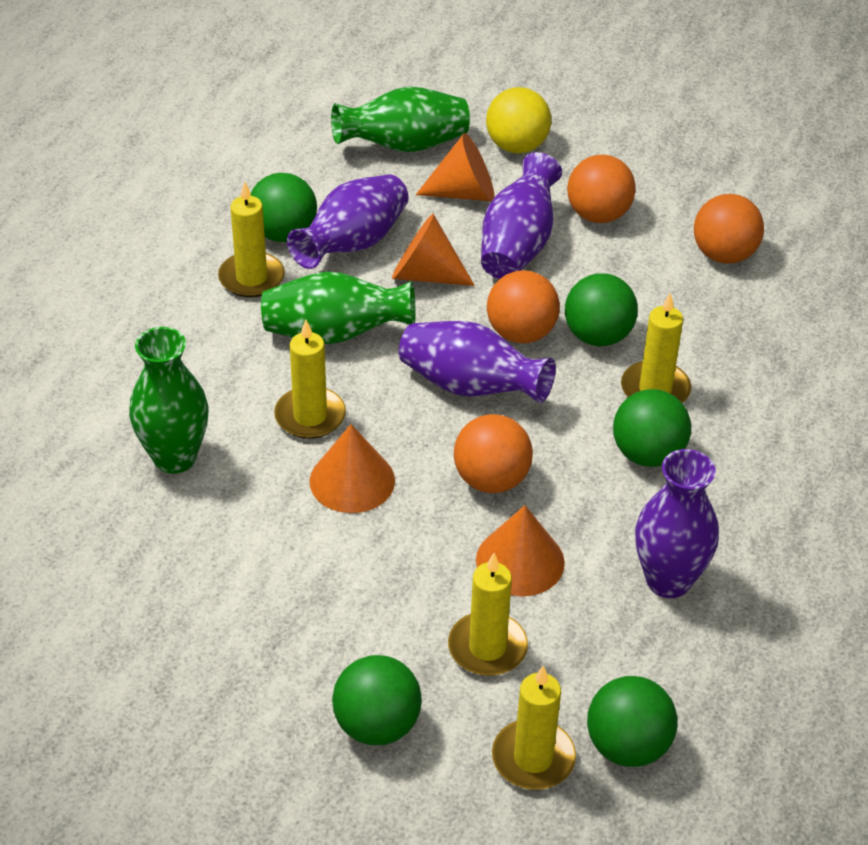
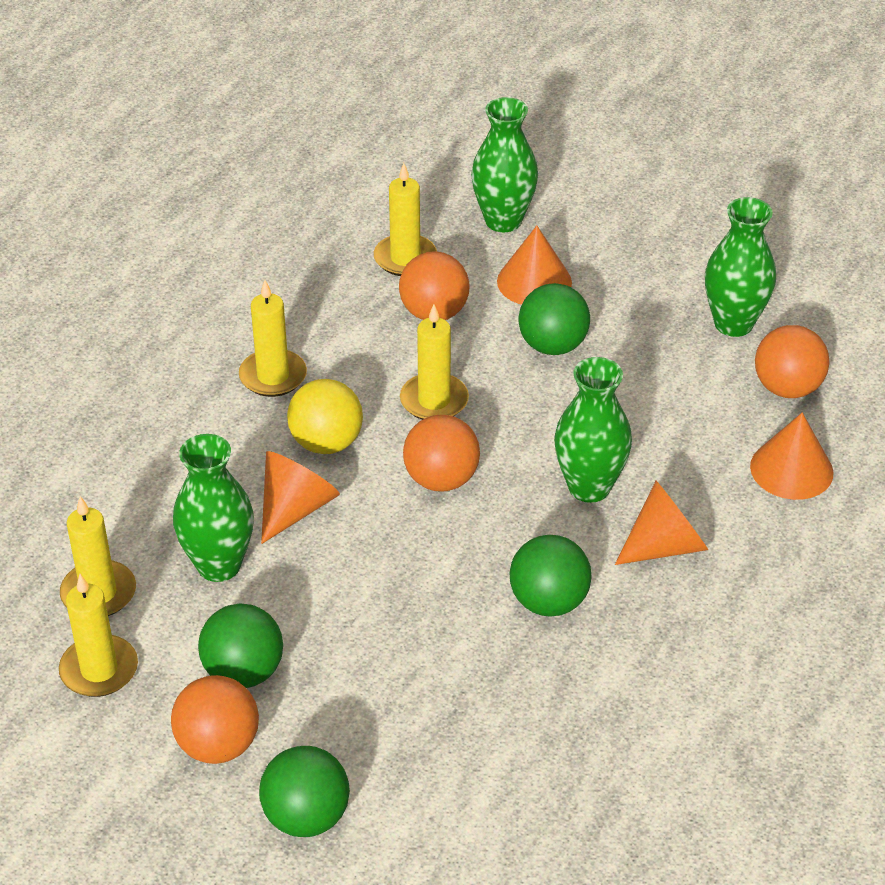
green ball: [251,173,317,242] [332,655,422,745] [565,273,638,346] [587,676,677,767] [613,389,691,467] = 5 -> [198,603,283,688] [259,746,350,837] [510,535,592,617] [518,283,590,355] = 4
green vase: [129,327,209,474] [261,271,416,344] [331,87,470,152] = 3 -> [173,434,254,582] [471,97,538,232] [554,357,632,503] [705,197,776,337] = 4
purple vase: [287,174,409,269] [399,321,556,403] [481,152,562,279] [635,449,719,598] = 4 -> none = 0

